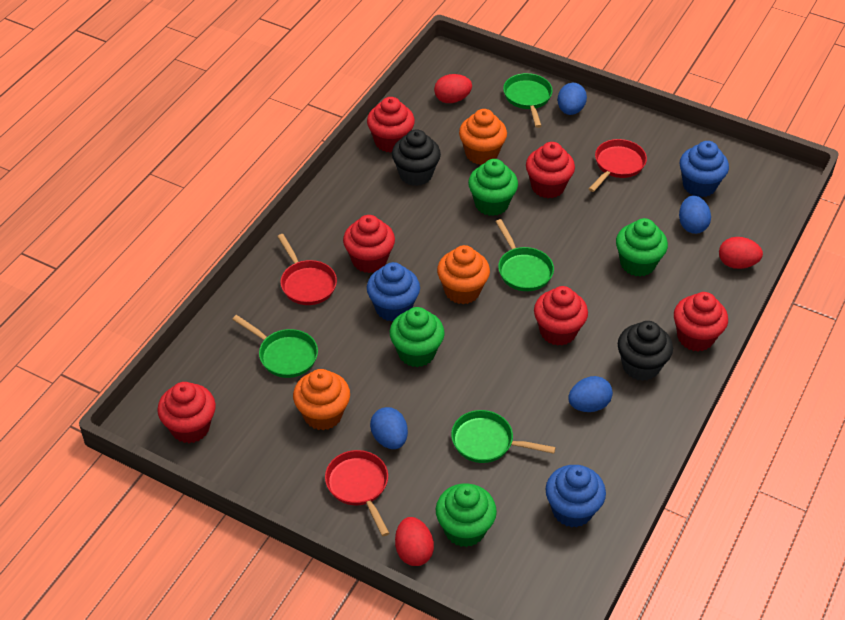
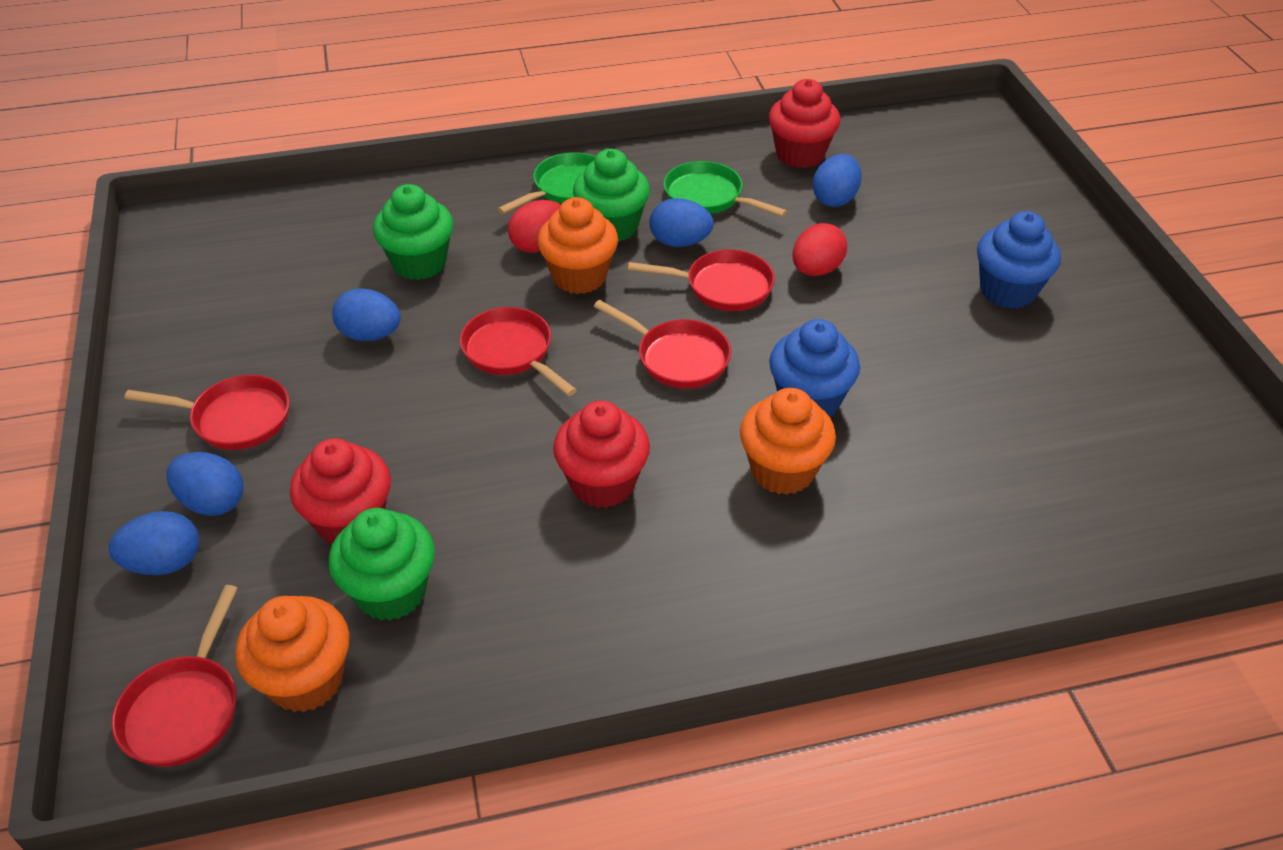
black cupcake: [392,129,441,186] [618,321,673,381] = 2 -> none = 0
blue cupcake: [367,262,420,322] [545,465,606,528] [680,141,729,197] = 3 -> [769,319,860,416] [977,211,1061,309] = 2
blue egg: [370,407,408,449] [558,83,587,115] [569,376,613,412] [679,195,711,234] = 4 -> [109,511,199,575] [166,452,244,516] [332,288,401,341] [649,198,714,247] [813,154,862,207] = 5
green cupcake: [390,307,445,367] [436,483,497,547] [468,159,518,216] [616,218,668,277] = 4 -> [329,508,435,621] [373,184,453,280] [573,149,650,242] = 3
green pan: [232,315,318,378] [451,410,556,463] [496,219,554,291] [503,73,553,128] = 4 -> [497,152,596,214] [664,161,787,217] = 2
red cupcake: [157,382,216,443] [343,215,395,273] [367,97,415,153] [526,142,575,198] [534,286,588,346] [674,292,728,351] = 6 -> [290,438,391,544] [553,401,650,508] [769,79,840,168] = 3
red egg: [395,517,434,566] [434,74,472,103] [719,237,763,269] = 3 -> [508,200,561,253] [793,223,847,276] = 2
red pan: [277,234,337,305] [325,450,389,536] [589,139,647,192] = 3 -> [112,585,238,767] [124,375,289,450] [460,307,577,396] [593,300,731,388] [628,249,775,311] = 5

